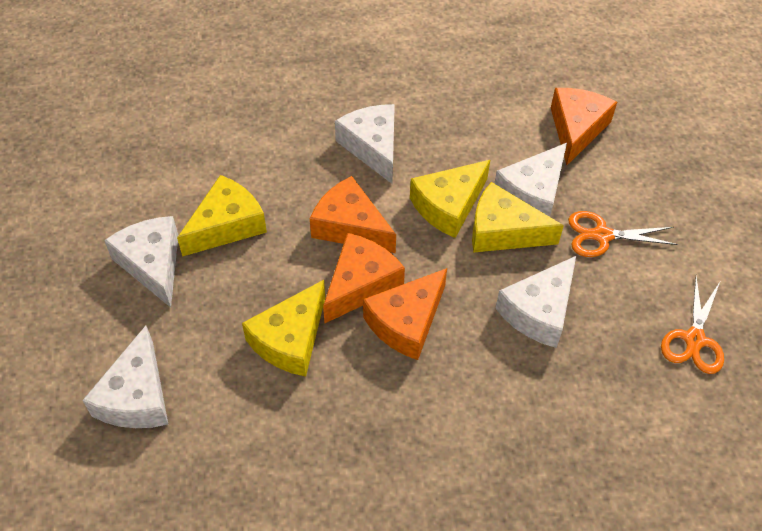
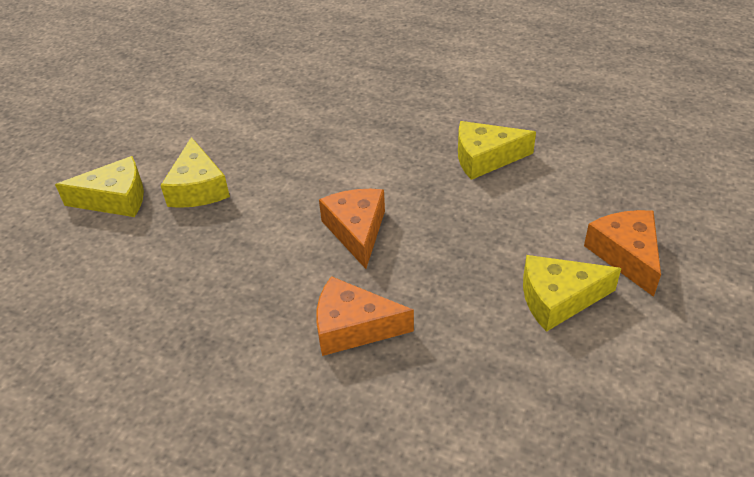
orange cheese: [310,176,396,253] [323,233,405,323] [363,268,447,360] [551,88,617,165] = 4 -> [316,276,414,356] [319,189,385,269] [584,210,661,297] = 3
orange scissors: [568,211,678,257] [661,276,724,374] = 2 -> none = 0
white cheese: [82,325,168,428] [104,216,178,307] [335,104,395,184] [494,143,567,217] [495,256,576,348] = 5 -> none = 0

